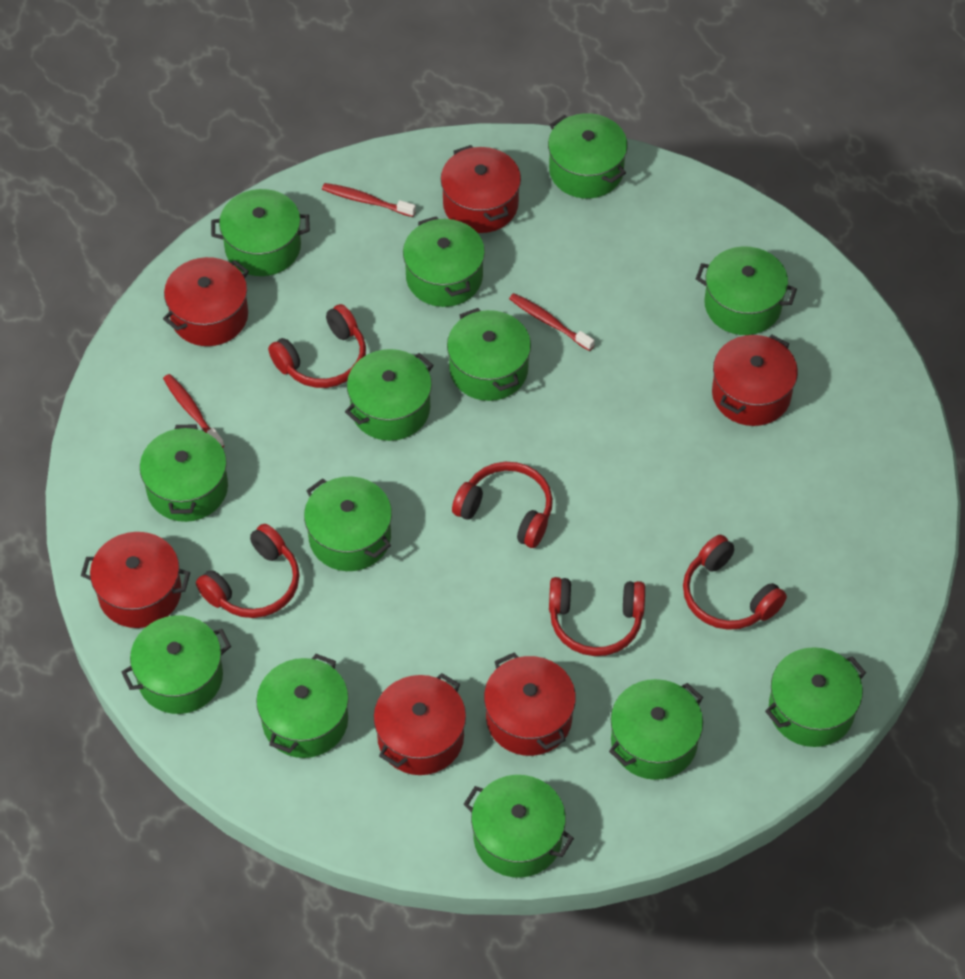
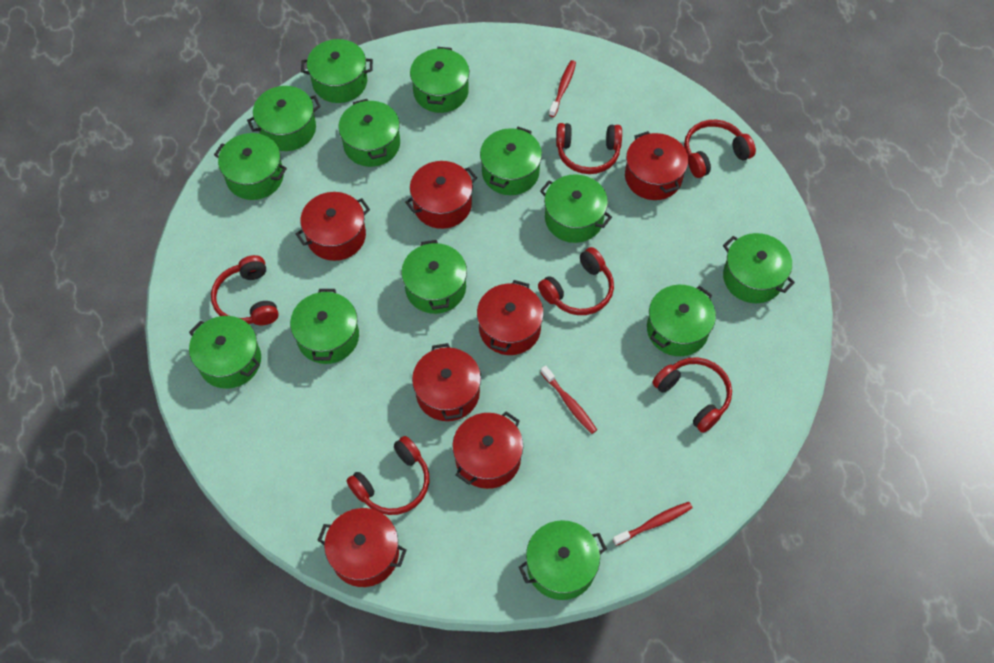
red headphones: [196,524,300,618] [268,304,366,388] [452,462,553,548] [549,577,645,656] [683,535,787,630] = 5 -> [211,255,279,326] [346,436,429,515] [538,247,614,315] [556,123,622,174] [652,357,732,433] [684,120,756,178] = 6
red pot: [81,532,190,628] [163,257,249,346] [374,673,466,775] [441,145,521,233] [484,653,576,756] [712,335,798,426] = 6 -> [296,192,370,261] [317,508,407,587] [405,161,477,229] [412,343,481,421] [453,411,523,489] [477,280,544,355] [625,131,688,200] = 7

